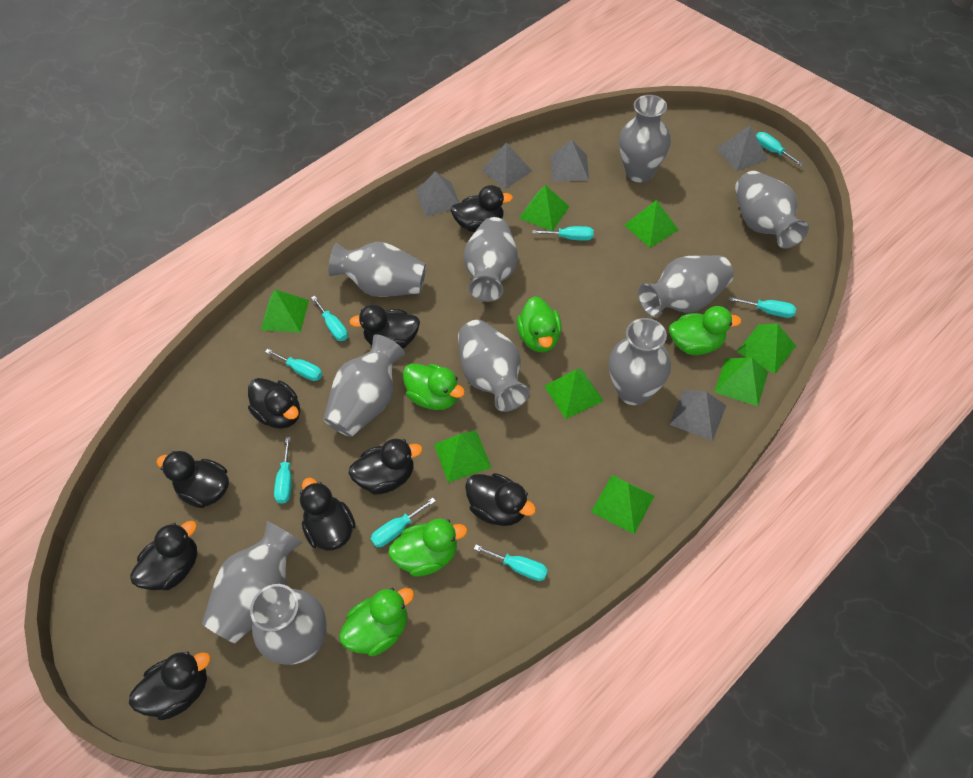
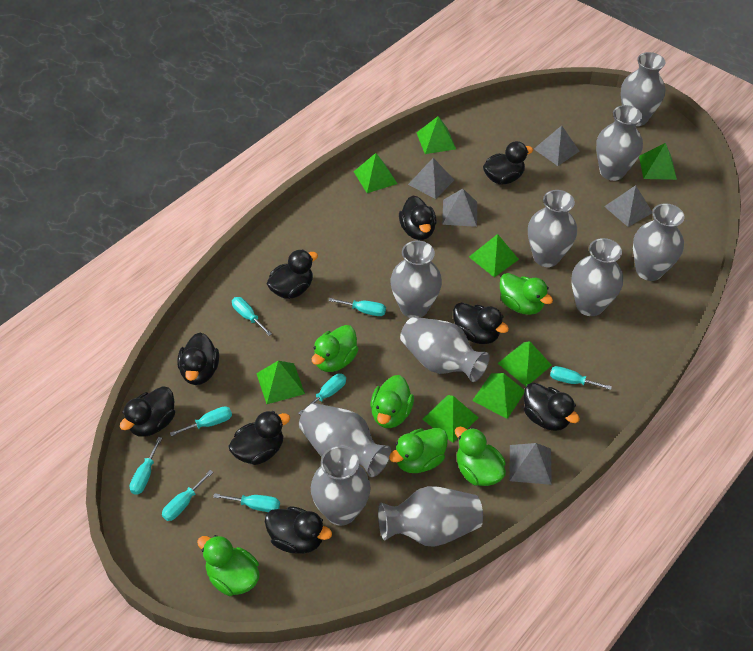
green duck: [339,588,414,656] [388,519,467,576] [403,364,465,410] [517,296,562,352] [669,306,742,355] = 5 -> [197,535,260,596] [312,325,359,372] [370,375,414,428] [389,428,448,473] [455,427,506,486] [500,273,553,315] = 6

